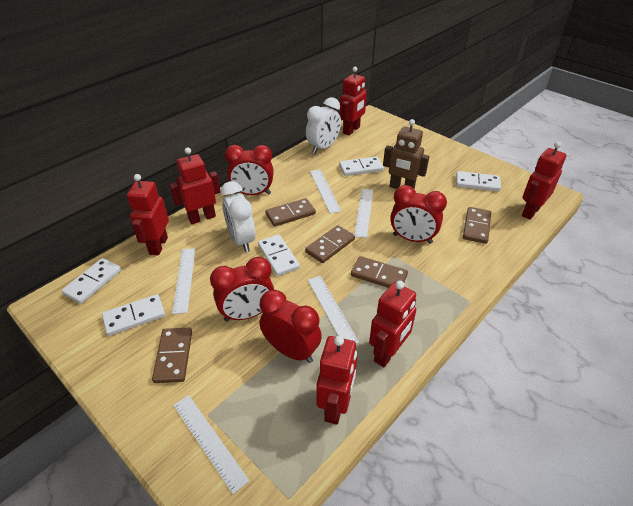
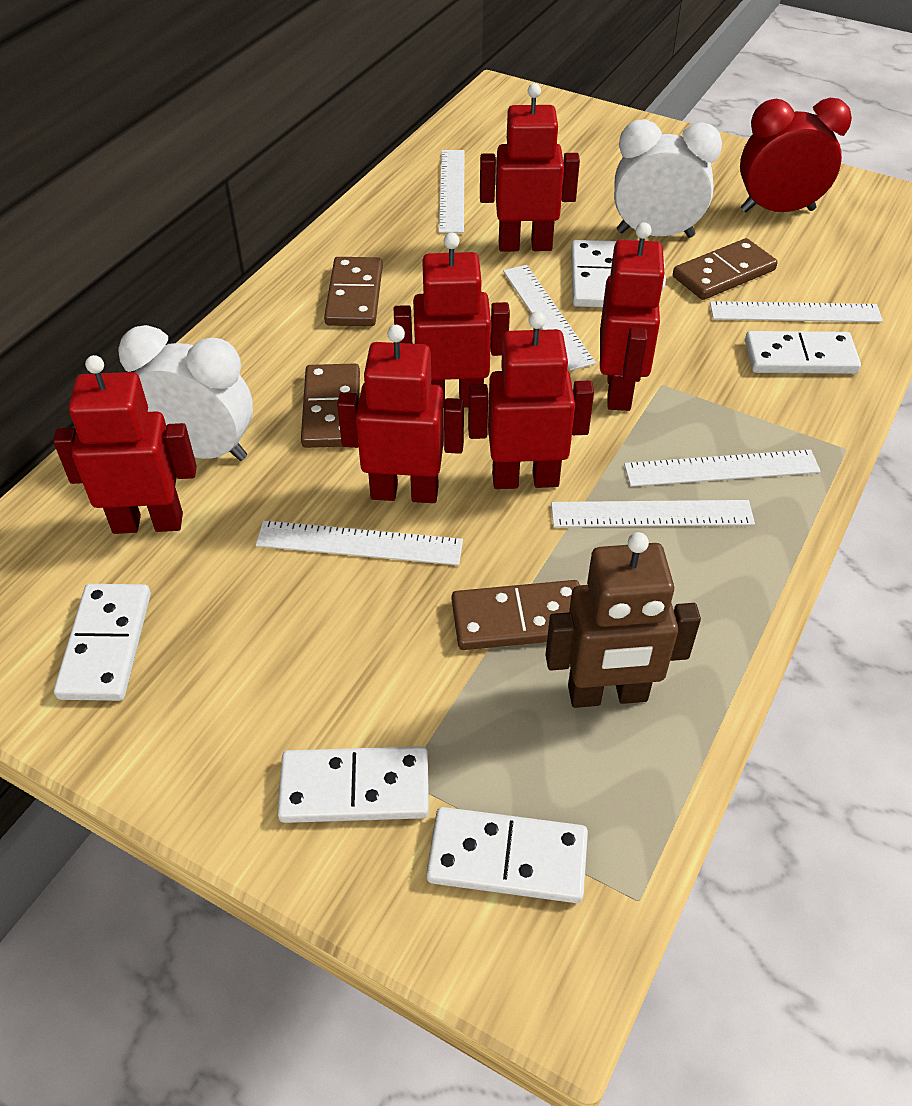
brown domino: [152,328,192,383] [265,198,316,227] [305,225,355,263] [351,256,408,288] [463,207,491,244] = 5 -> [301,363,360,448] [324,257,383,326] [452,580,580,650] [673,238,778,300] = 4
red clock: [210,257,274,322] [225,145,274,195] [259,290,322,363] [390,185,447,244] = 4 -> [740,98,852,212] = 1
white ruler: [172,248,195,314] [173,395,249,494] [308,276,359,344] [310,169,342,214] [354,189,373,238] = 5 -> [256,520,463,565] [439,150,465,233] [503,265,596,371] [551,500,755,527] [624,449,821,487] [710,301,883,322] = 6

